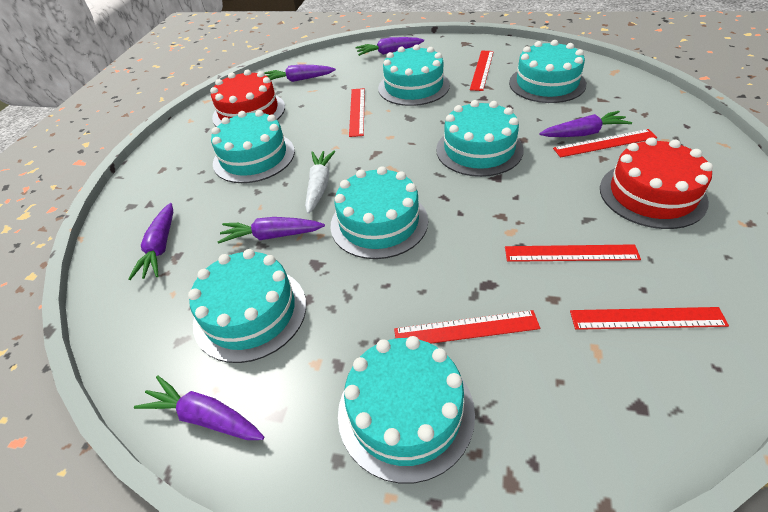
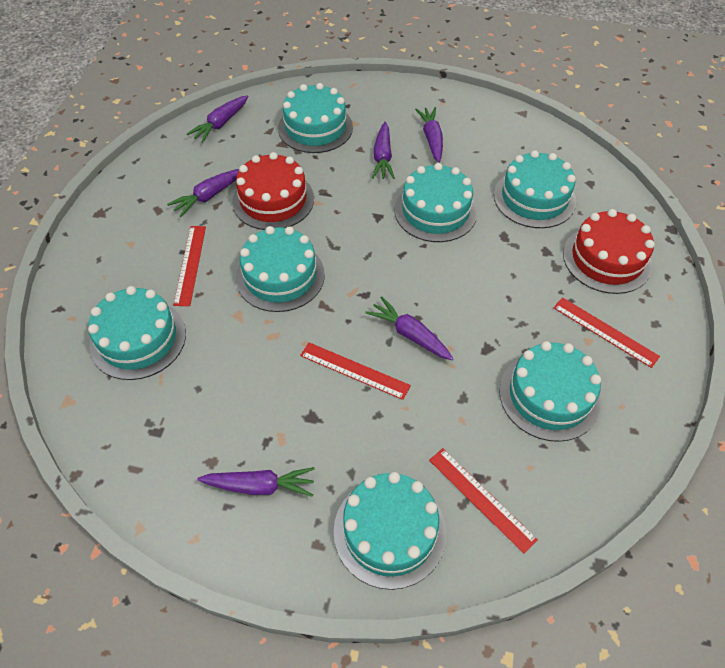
red ruler: [349,88,365,137] [394,310,540,344] [470,51,494,91] [505,244,641,262] [553,129,658,158] [570,307,729,330] = 6 -> [173,226,206,306] [300,342,411,400] [429,448,538,554] [553,297,660,368] = 4
white carrot: [305,151,335,214] = 1 -> none = 0

